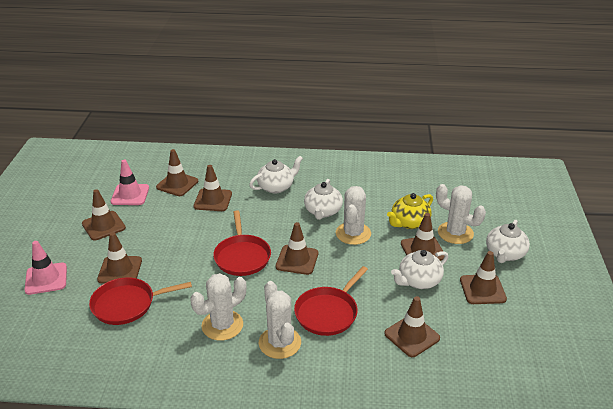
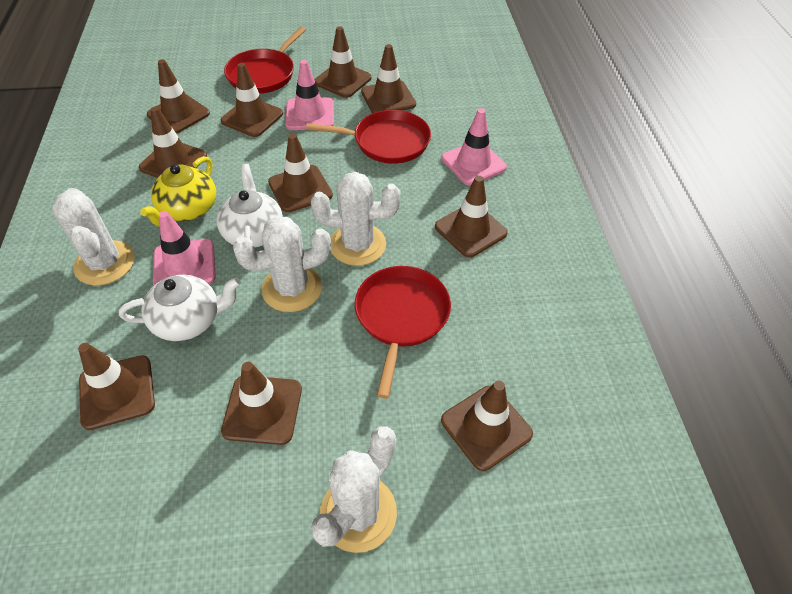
brown traffic cone: [82,189,126,240] [97,232,142,283] [156,149,198,196] [194,165,232,211] [276,222,318,275] [384,296,440,357] [401,213,444,261] [460,251,507,304] = 8 -> [78,343,155,430] [139,107,207,178] [147,59,210,134] [221,63,283,137] [221,362,302,445] [268,134,333,212] [314,26,372,98] [361,44,416,113] [435,176,508,258] [441,380,533,471] = 10
pink traffic cone: [25,241,67,295] [111,160,149,205] = 2 -> [153,211,216,286] [285,60,334,130] [441,108,507,185] = 3
white teapot: [249,156,303,194] [304,179,343,220] [391,250,448,289] [486,220,530,263] = 4 -> [119,274,241,341] [216,164,283,249] = 2

